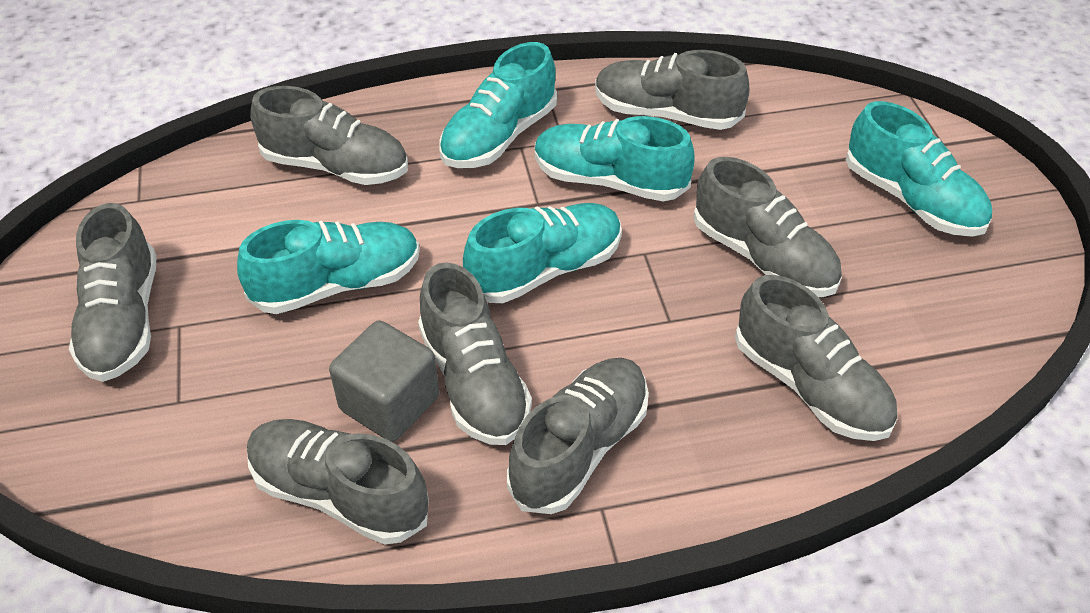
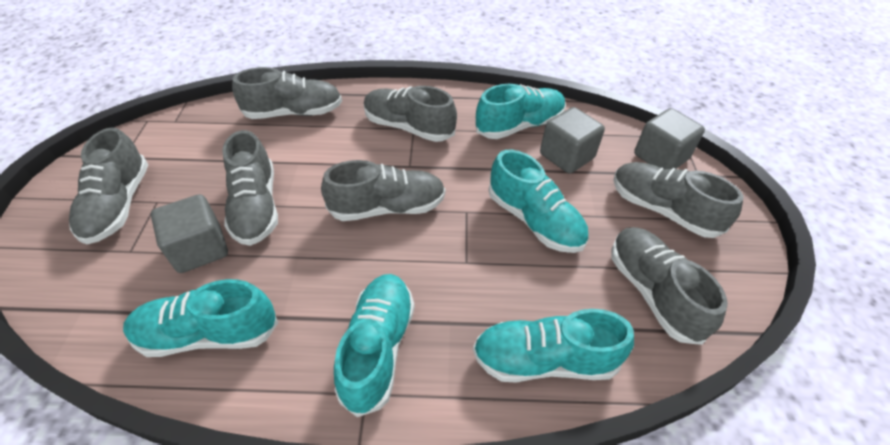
grey cube: [329,320,439,442] = 1 -> [151,194,228,273] [540,107,605,174] [634,108,705,169] = 3
grey shoe: [69,203,157,382] [247,419,429,544] [250,86,408,185] [418,262,532,445] [507,358,649,514] [595,50,750,130] [693,157,842,297] [735,275,897,441] = 8 -> [69,127,149,245] [222,130,278,246] [232,67,342,119] [321,160,445,221] [364,86,457,142] [611,227,728,345] [613,162,744,238] = 7

